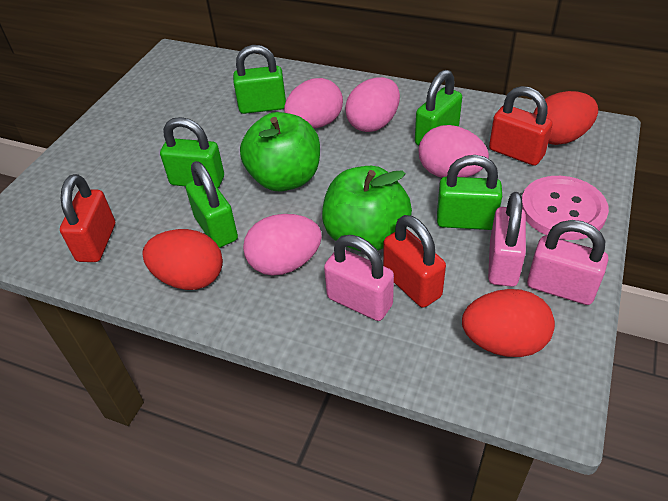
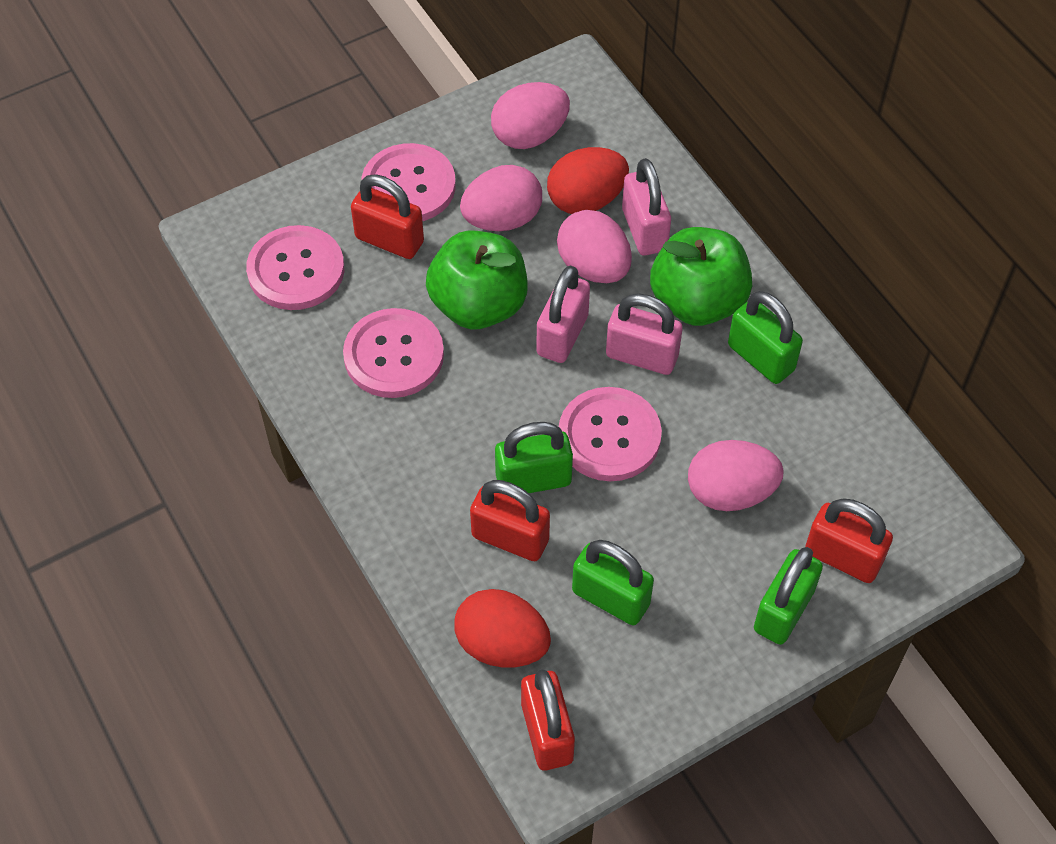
green padlock: [160,117,224,188] [186,161,238,248] [233,45,286,114] [415,70,462,146] [437,155,502,230] = 5 -> [495,422,573,493] [572,540,654,625] [728,291,803,384] [754,547,823,645] = 4
pink button: [522,176,609,240] = 1 -> [246,225,344,310] [343,308,444,398] [362,143,456,221] [559,387,662,481] = 4
red egg: [142,229,223,290] [462,289,555,357] [533,91,598,145] = 3 -> [455,589,551,668] [547,147,629,214] = 2
red padlock: [60,174,115,262] [383,215,446,308] [489,86,553,166] = 3 -> [351,174,424,259] [470,480,550,561] [521,669,575,770] [805,498,893,583] = 4

